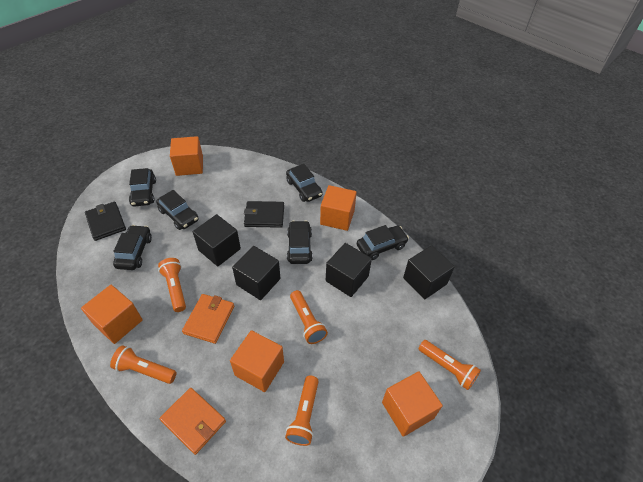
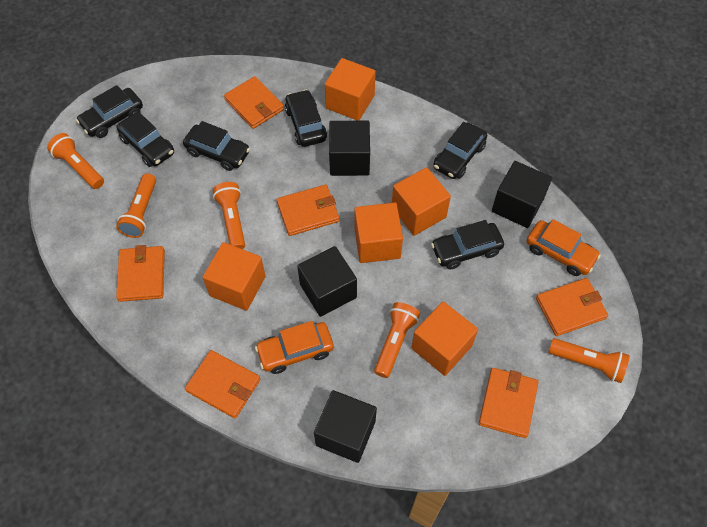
black wallet: [85,202,126,241] [244,201,284,228] = 2 -> none = 0
orange car: none = 0 -> [255,321,334,374] [526,219,601,276] = 2
orange wallet: [160,388,226,455] [182,294,234,344] = 2 -> [116,245,165,302] [185,350,261,419] [224,76,284,129] [277,185,340,236] [479,368,538,438] [536,278,608,336] = 6

